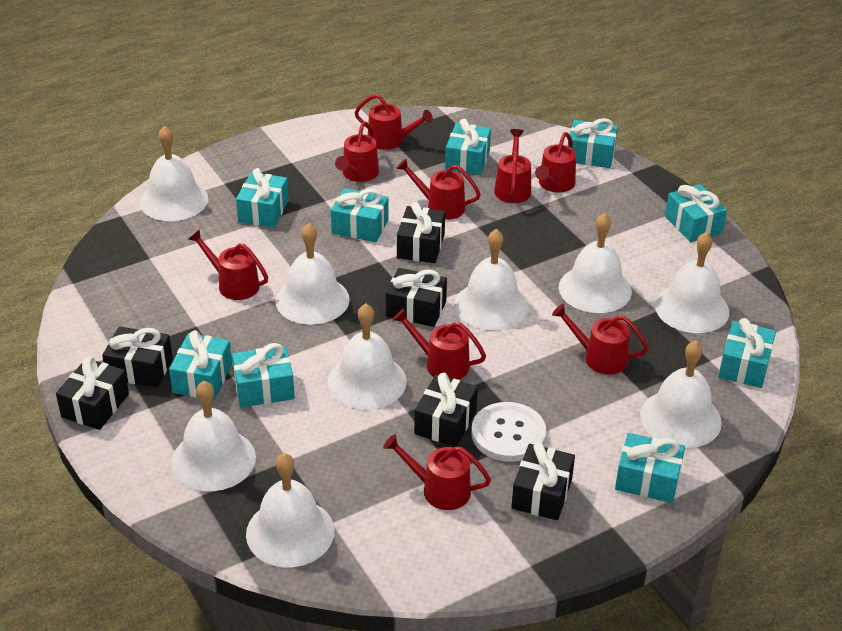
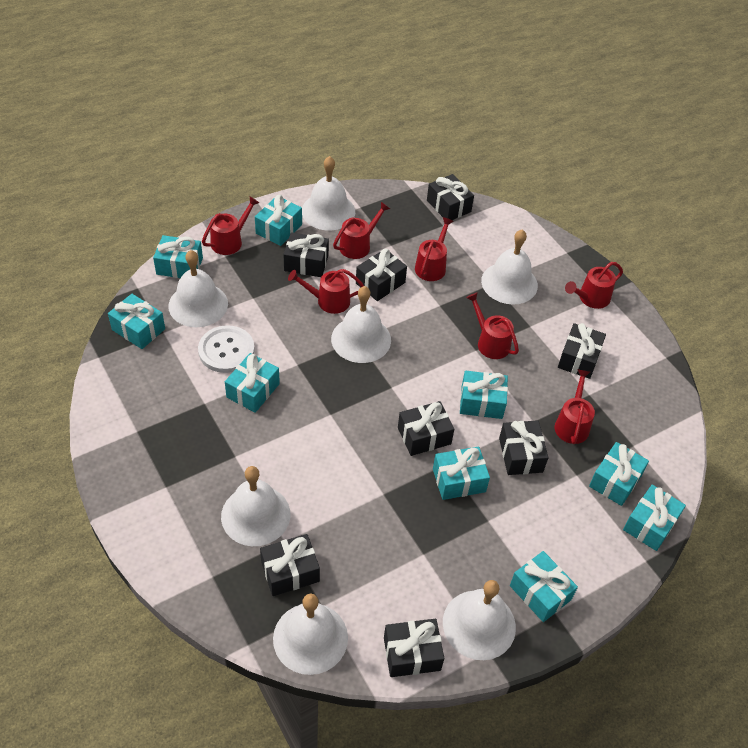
black gift: [56,356,129,430] [102,327,173,388] [386,268,447,327] [397,202,445,263] [414,373,478,447] [511,442,575,520] = 6 -> [260,534,320,596] [283,232,329,277] [356,249,407,301] [384,619,444,677] [398,401,454,456] [427,174,474,220] [499,420,548,475] [558,323,606,379] = 8
red watering can: [189,229,268,300] [335,122,379,182] [355,94,433,150] [383,434,491,510] [393,308,486,380] [396,158,481,220] [494,129,531,203] [535,132,576,193] [552,304,649,375] = 9 -> [202,197,259,255] [288,269,364,314] [333,202,390,259] [415,217,454,281] [466,292,519,359] [555,369,595,444] [565,262,623,309] = 7
white bell: [140,126,208,221] [171,381,256,491] [246,453,335,567] [276,223,350,325] [328,304,407,410] [455,229,529,330] [559,213,632,313] [640,340,722,448] [655,232,729,333] = 9 -> [168,250,228,327] [221,466,290,546] [273,593,348,675] [302,156,355,230] [331,286,391,363] [443,580,516,660] [481,229,538,305] = 7

